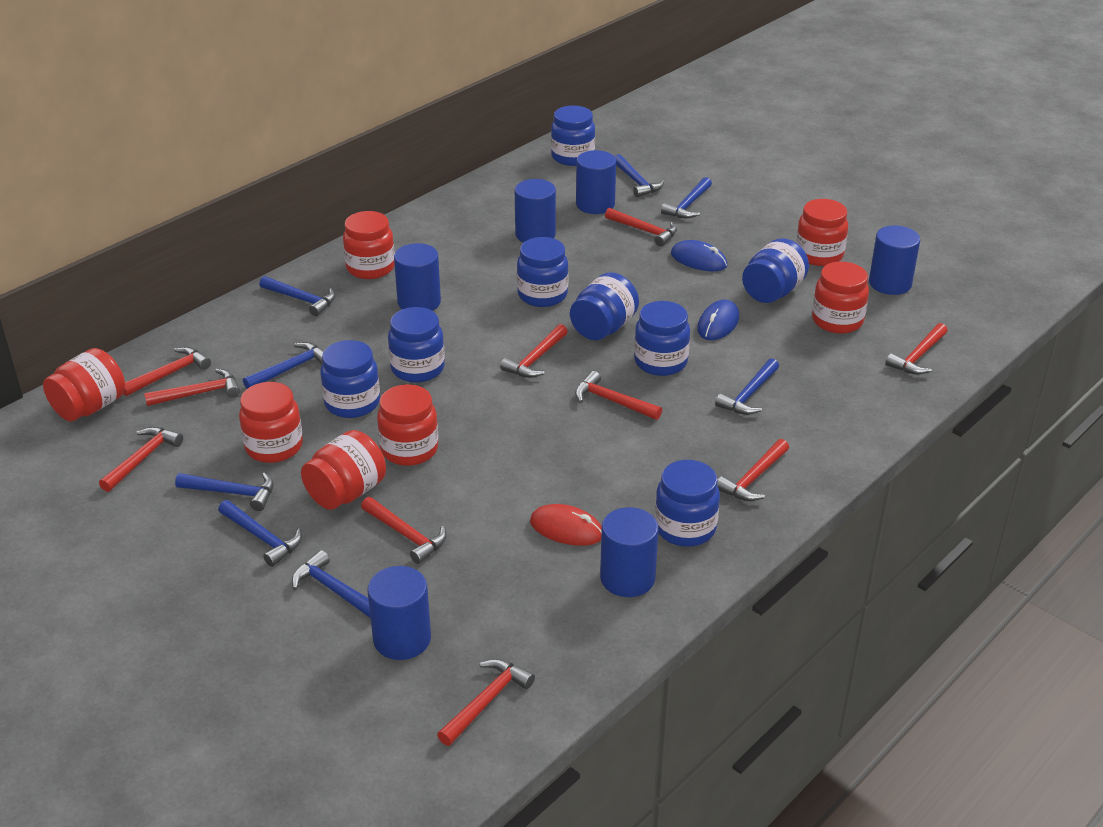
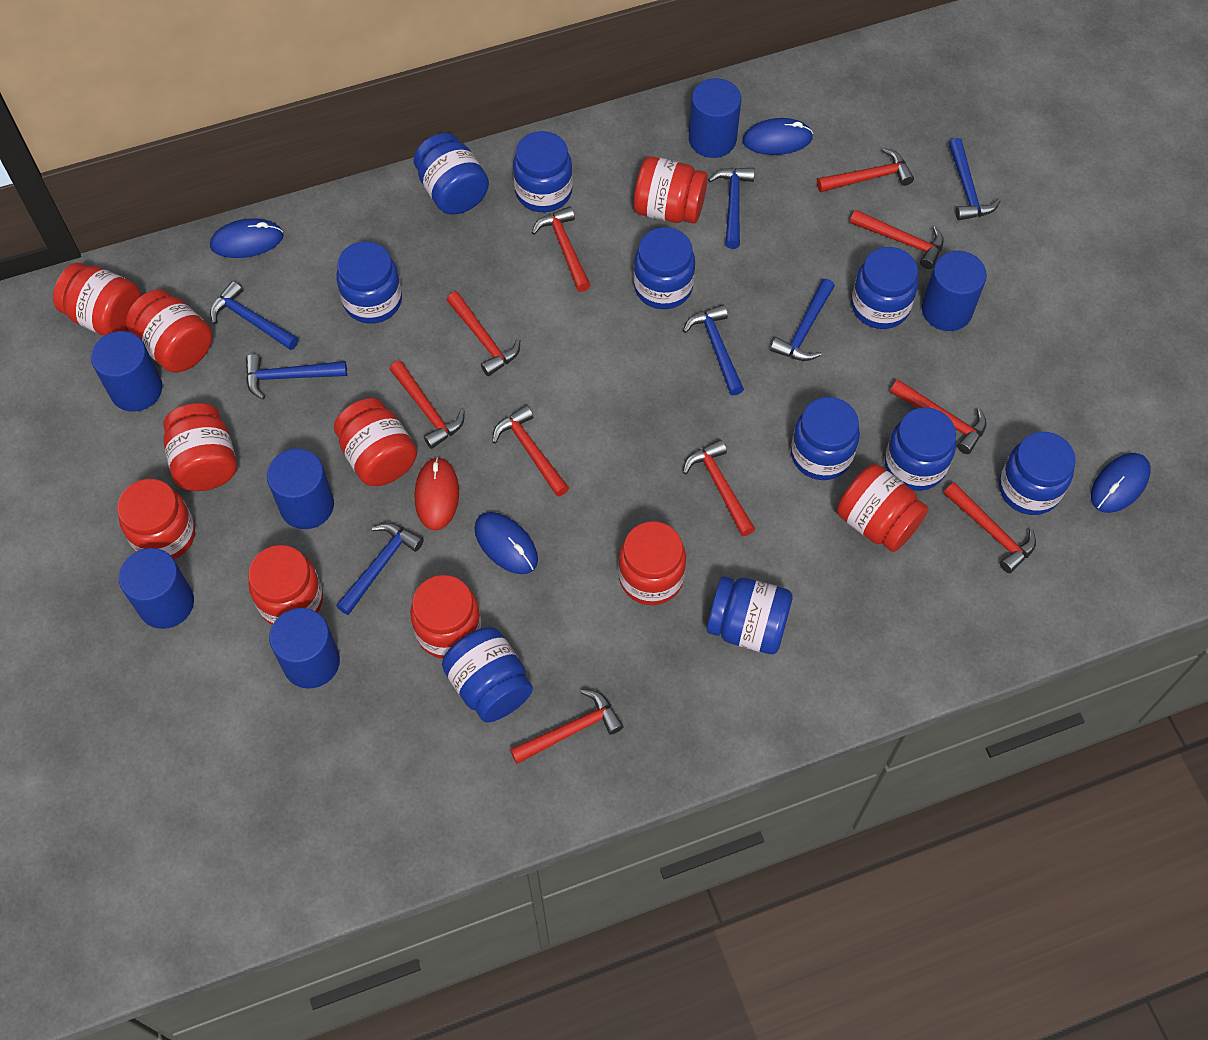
blue hammer: [175,472,274,511] [218,500,302,567] [243,342,324,389] [260,276,335,316] [292,550,370,618] [615,154,664,197] [661,177,712,218] [715,358,779,415] = 8 -> [210,281,299,350] [246,354,347,399] [336,523,424,615] [683,305,744,395] [708,168,755,249] [770,279,835,361] [948,138,1000,221] = 7
blue jar: [320,340,380,418] [388,307,445,383] [517,237,569,307] [551,105,595,166] [570,272,639,340] [634,301,690,376] [655,460,720,547] [742,238,809,303] = 8 -> [336,241,402,324] [414,133,489,214] [442,627,533,723] [513,131,573,212] [633,227,695,309] [707,576,793,654] [791,397,860,480] [851,247,918,329] [885,407,956,491] [999,432,1076,515] = 10
blue mouse: [671,240,727,271] [697,300,739,340] = 2 -> [210,219,284,258] [474,512,538,574] [742,118,813,155] [1091,453,1151,513] = 4
red jar: [43,348,125,421] [239,382,303,463] [301,430,386,510] [343,211,395,279] [377,384,438,466] [796,199,848,266] [812,262,869,334] = 7 -> [53,263,141,336] [117,479,195,559] [126,289,212,373] [163,403,237,491] [248,545,323,625] [334,398,417,486] [410,575,482,659] [618,521,686,605] [634,156,708,223] [837,464,928,552] = 10

